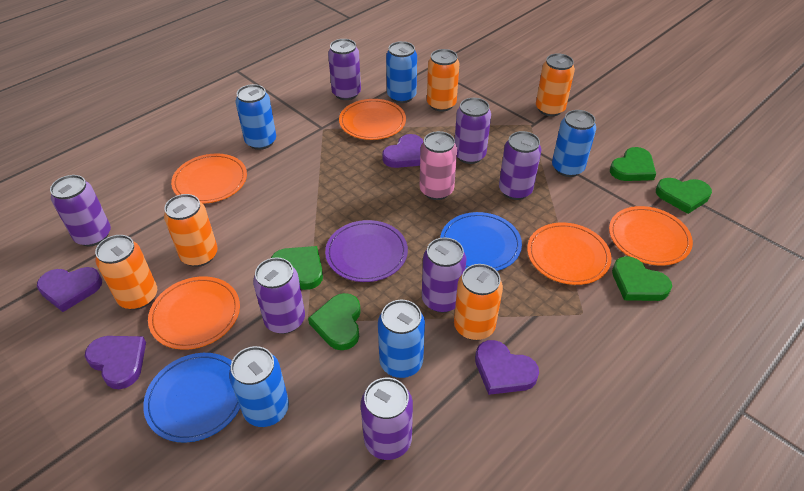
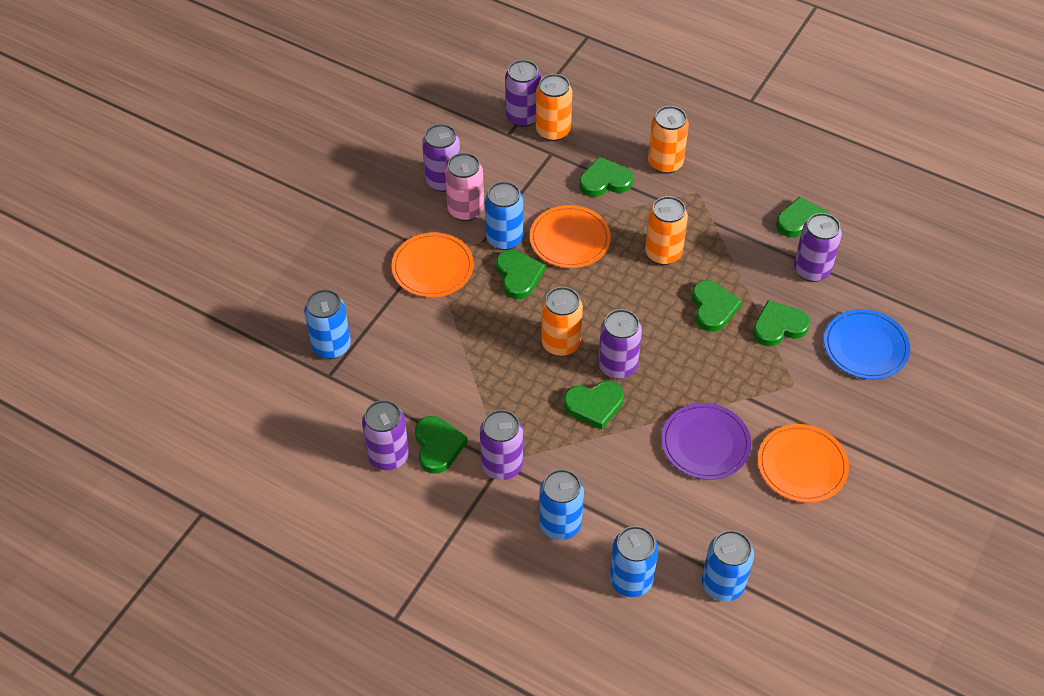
blue plate: [143,353,240,443] [440,212,522,271] = 2 -> [824,309,910,379] = 1
green heart: [271,246,323,290] [308,293,361,350] [610,147,656,181] [612,256,672,301] [656,178,712,214] = 5 -> [415,416,468,474] [496,250,545,299] [564,381,624,430] [579,157,633,197] [692,280,742,332] [753,300,810,346] [776,197,831,237] = 7
orange can: [95,235,157,310] [164,194,218,267] [427,49,459,112] [454,264,503,340] [536,53,575,116] = 5 -> [536,74,572,141] [541,287,583,356] [645,196,688,265] [648,106,689,174] = 4
orange plate: [148,276,240,350] [171,154,247,204] [339,99,406,140] [527,222,612,285] [609,206,693,265] = 5 -> [391,233,474,297] [530,205,611,268] [758,424,849,503] = 3
purple can: [50,175,111,246] [253,258,305,334] [328,39,361,100] [361,378,413,460] [422,237,467,313] [455,98,491,164] [499,131,541,200] = 7 -> [362,400,409,470] [422,124,460,192] [480,410,523,480] [505,60,541,127] [598,309,642,379] [794,213,842,282] = 6
purple heart: [37,267,102,312] [85,336,146,389] [382,134,423,168] [475,340,539,395] = 4 -> none = 0

